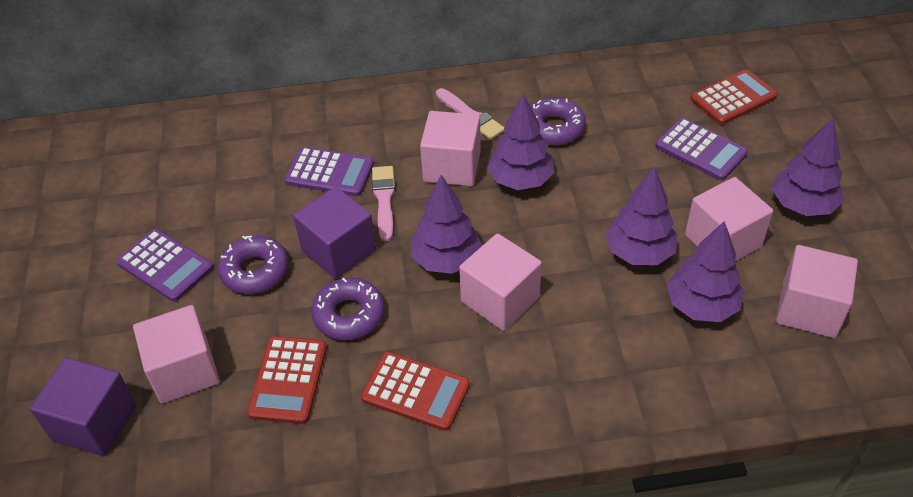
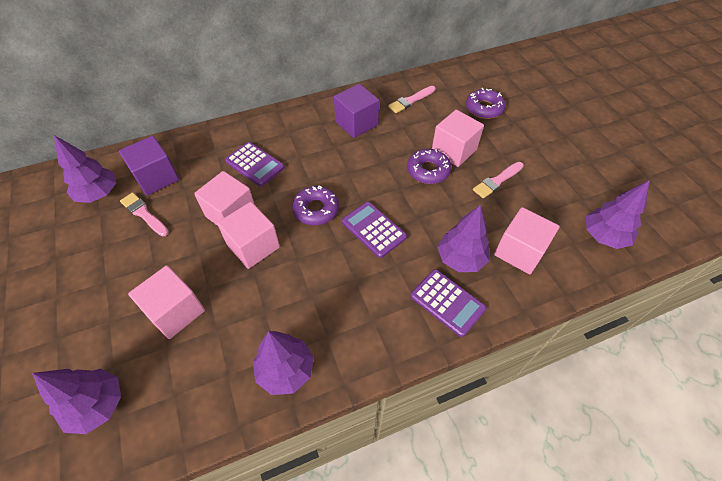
pink brush: [372,166,395,241] [436,88,505,140] = 2 -> [120,192,169,237] [388,86,436,113] [473,162,524,198] = 3
red calculator: [247,336,327,424] [361,352,470,431] [691,69,778,125] = 3 -> none = 0

